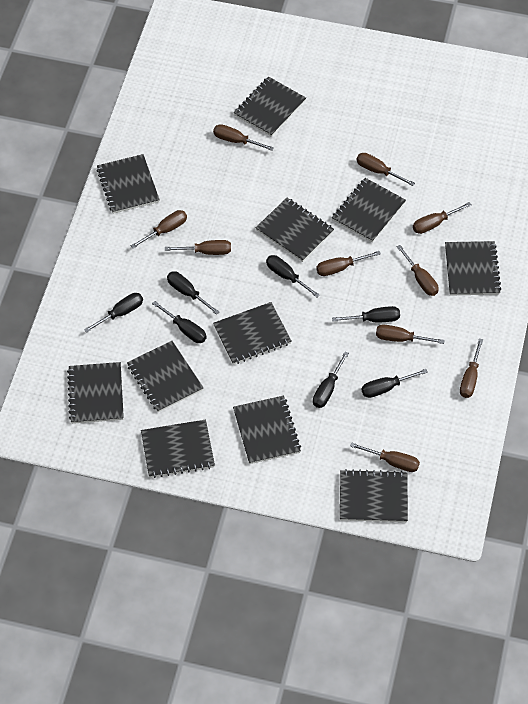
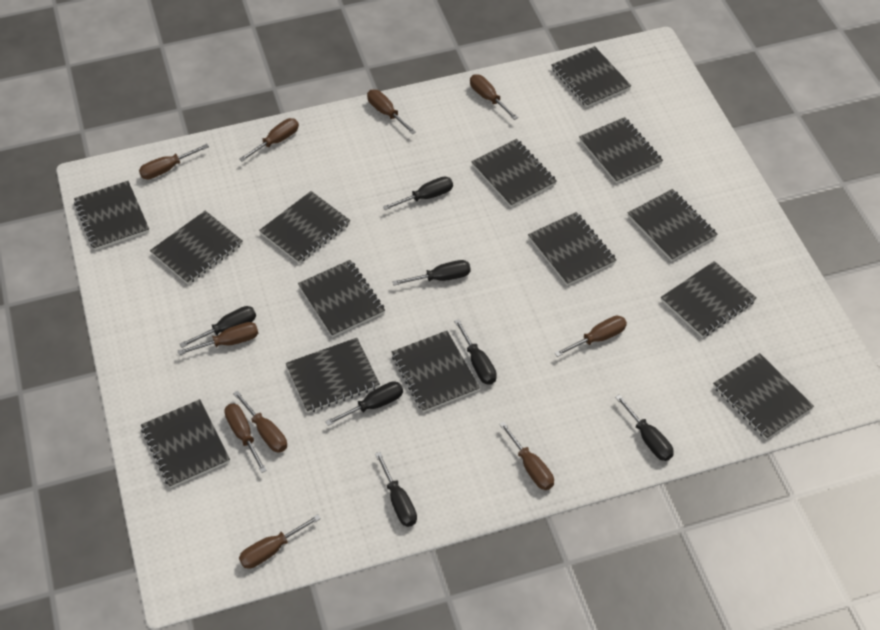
black notebook: [67,362,124,424] [97,154,160,214] [127,341,203,412] [141,419,215,478] [213,302,292,365] [233,395,301,464] [234,76,306,137] [256,198,334,262] [332,178,406,242] [340,469,408,522] [445,241,501,296] = 11 -> [74,181,149,250] [141,399,230,488] [150,211,243,284] [259,191,350,263] [286,338,380,413] [298,260,385,337] [392,331,480,413] [471,139,557,207] [528,212,617,286] [551,46,631,107] [579,117,663,183] [628,189,718,261] [661,261,756,338] [713,353,814,440] = 14

